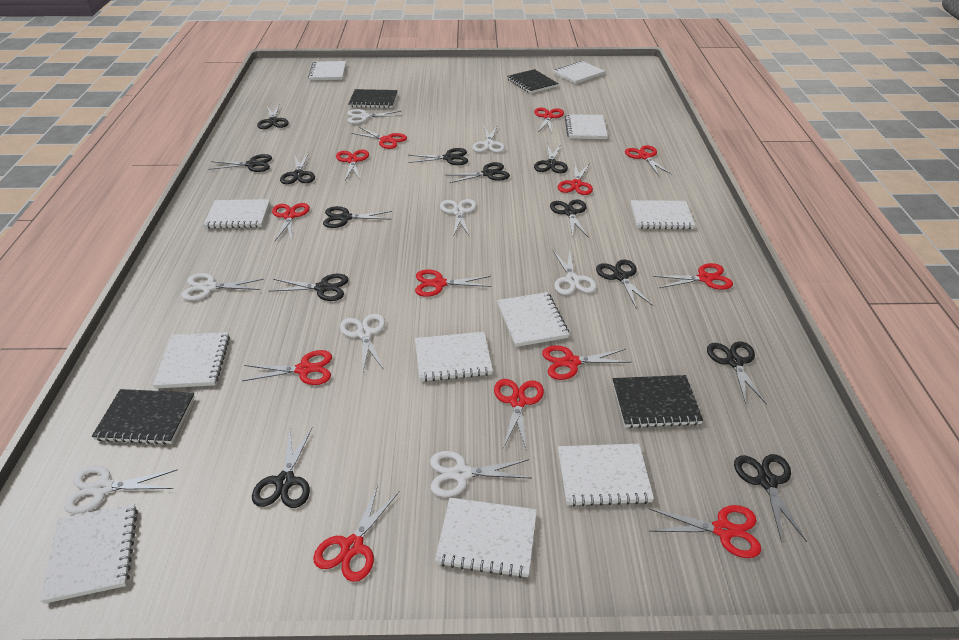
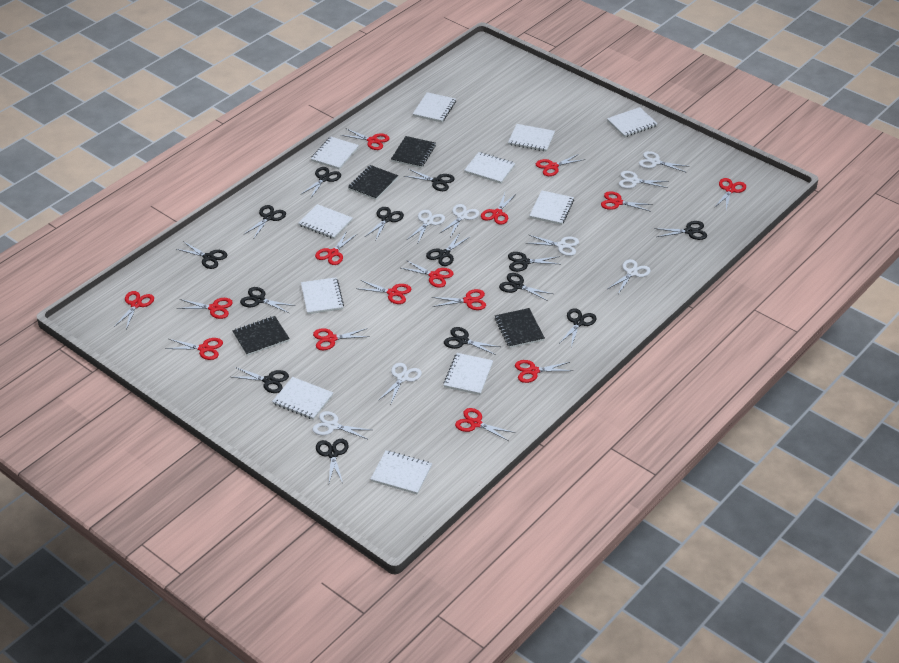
black scissors: [208,154,272,172] [252,428,312,508] [257,105,289,129] [268,274,349,301] [280,153,315,184] [323,206,392,228] [408,148,468,165] [447,162,510,183] [534,144,568,173] [550,200,589,238] [596,260,653,307] [707,342,767,405] [734,454,807,543] = 13 -> [176,241,227,269] [232,367,289,393] [240,287,295,313] [243,205,286,238] [300,167,341,199] [316,439,349,483] [365,207,404,240] [404,169,455,191] [426,233,470,266] [444,327,500,355] [499,273,553,301] [508,252,560,272] [560,308,597,347] [654,221,707,240] = 14
red scissors: [242,350,332,385] [272,203,310,241] [313,485,399,582] [336,150,369,180] [351,127,407,149] [415,269,492,297] [494,379,544,451] [534,107,564,133] [542,345,632,380] [558,164,593,195] [625,145,672,176] [648,505,761,558] [653,263,733,290] = 13 -> [114,291,154,329] [165,338,223,360] [176,298,233,319] [313,328,370,350] [315,231,357,265] [341,129,390,150] [360,280,411,304] [401,260,453,288] [431,289,486,310] [455,408,515,441] [481,193,516,225] [515,360,573,383] [536,154,585,176] [601,191,653,212] [715,178,746,210] = 15

